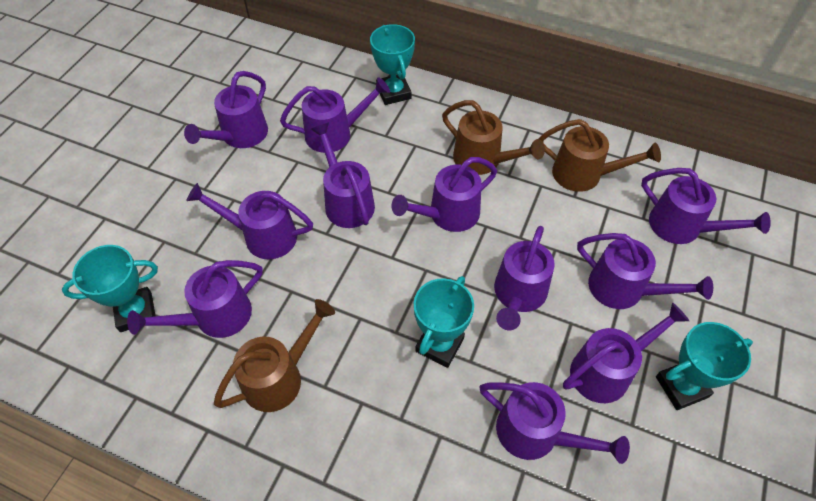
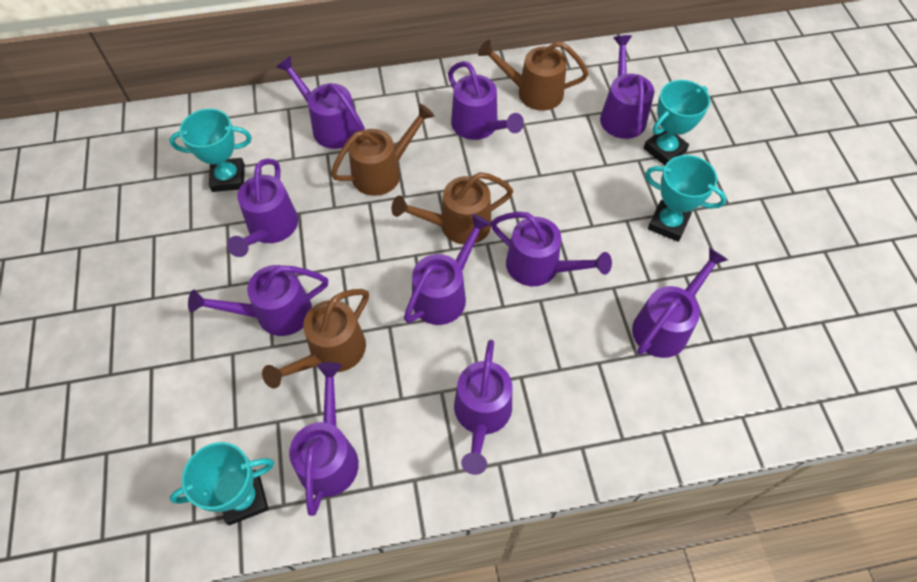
brown watering can: [214,299,335,412] [442,100,545,175] [539,119,661,192] = 3 -> [262,289,369,388] [331,103,435,196] [391,172,513,245] [478,40,589,111] = 4
purple watering can: [127,260,263,338] [184,71,268,148] [186,183,313,259] [280,77,390,153] [311,123,375,228] [391,157,497,232] [479,382,630,464] [494,226,555,330] [563,303,689,403] [577,233,713,309] [641,168,771,244] = 11 -> [188,265,328,336] [227,159,298,257] [276,56,365,149] [289,362,359,516] [404,214,491,325] [448,61,524,140] [454,340,512,475] [491,212,612,286] [600,35,654,139] [632,248,728,358] = 10

